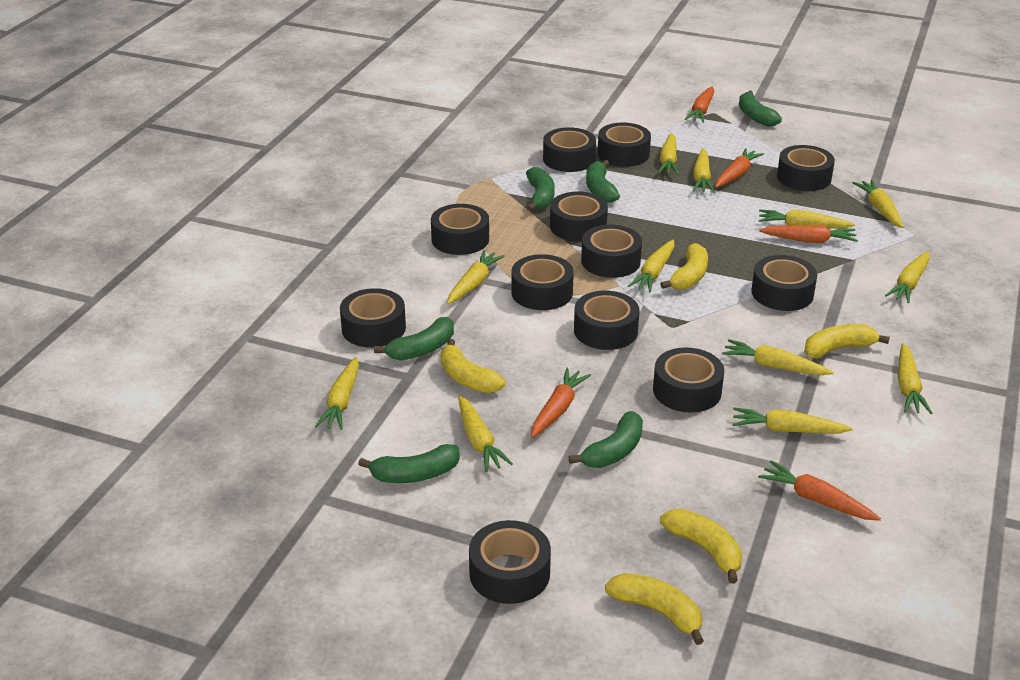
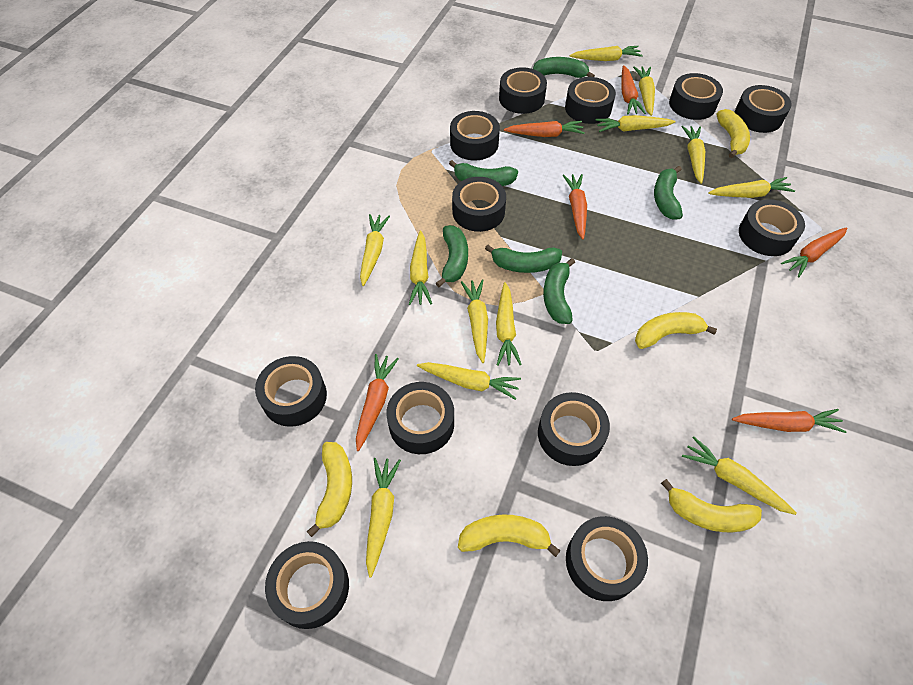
orange carrot: [531,368,591,438] [685,86,714,123] [715,148,764,188] [758,461,881,521] [759,225,858,243] = 5 -> [356,354,399,451] [504,121,585,137] [562,174,587,239] [621,65,646,114] [732,409,847,433] [781,227,847,277] = 6

